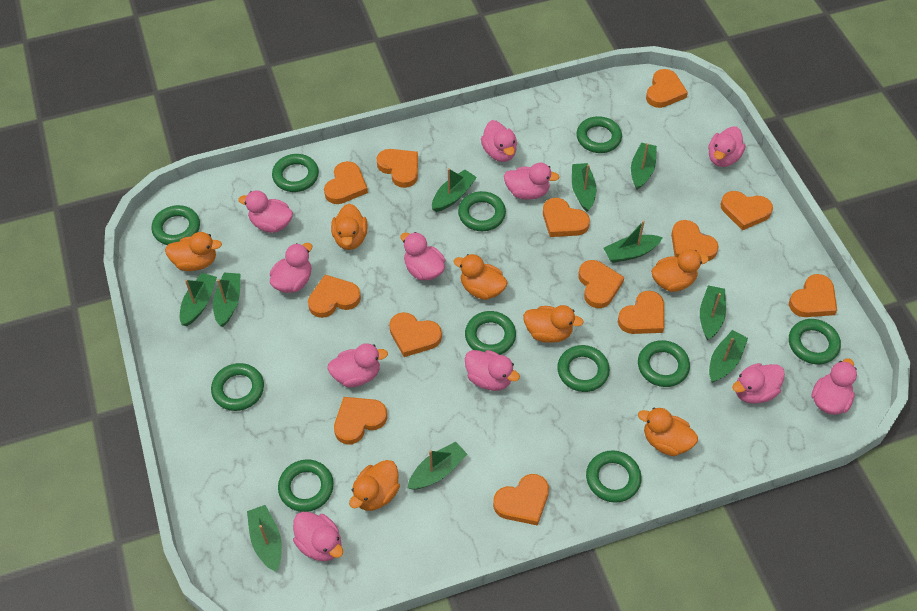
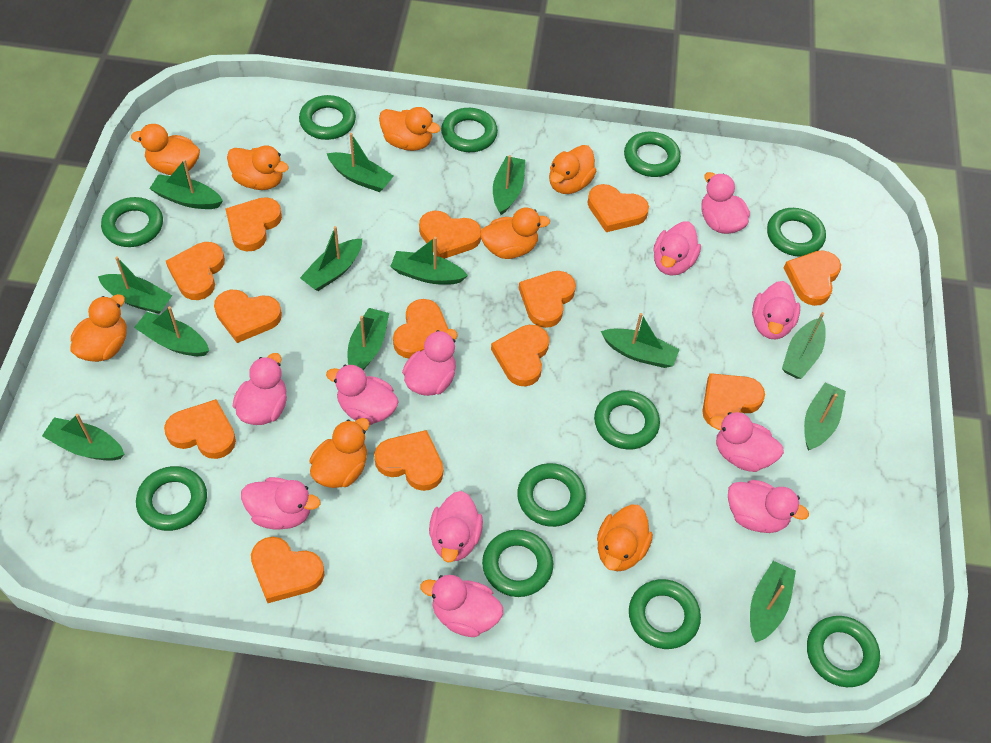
green boat: [180,273,217,326] [213,273,240,327] [247,505,282,572] [408,441,467,490] [432,168,477,212] [572,163,596,212] [603,221,663,263] [631,143,657,190] [700,285,726,340] [709,330,748,383] = 10 -> [42,414,125,461] [98,256,172,314] [134,306,209,356] [149,159,223,209] [300,226,362,291] [327,133,394,192] [348,308,389,370] [390,237,468,285] [493,155,525,215] [601,313,680,368] [750,561,796,643] [782,312,826,379] [804,383,846,450] = 13
orange duck: [165,232,222,271] [331,204,368,250] [349,460,400,511] [453,254,508,300] [523,305,584,343] [638,407,698,456] [651,249,709,292] = 7 -> [70,294,127,362] [131,124,200,175] [227,146,289,190] [310,418,369,488] [379,107,440,151] [480,208,550,259] [549,145,596,194] [597,505,653,571] = 8

